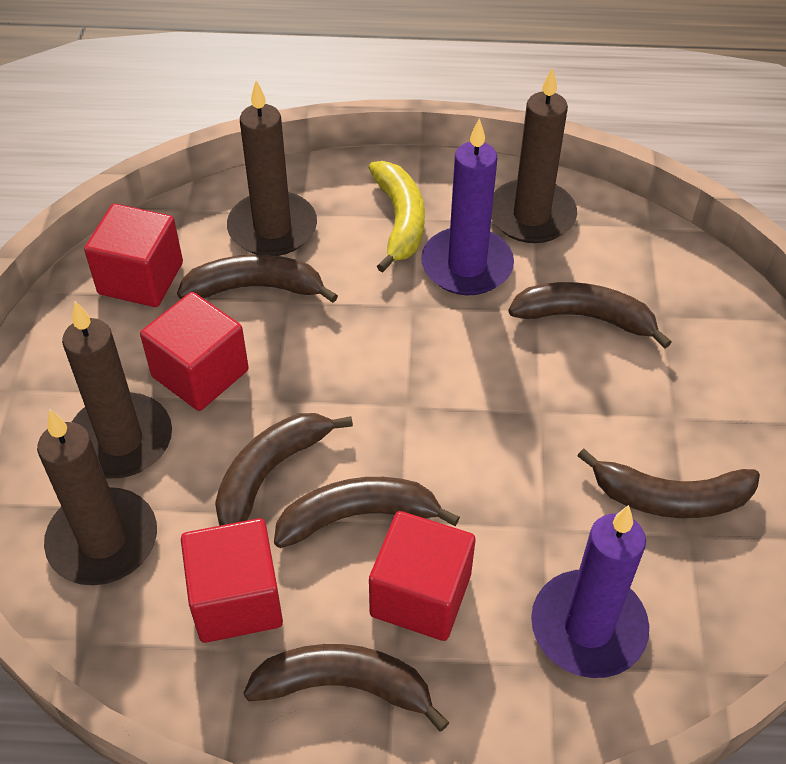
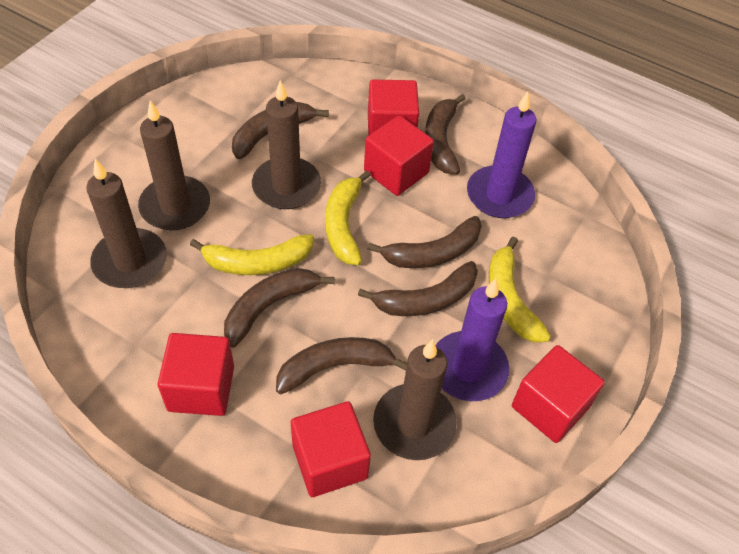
red cube: [84,204,183,307] [140,292,249,411] [181,518,283,643] [369,511,476,641] = 4 -> [158,333,234,416] [291,401,371,497] [364,115,434,196] [368,80,419,136] [512,345,605,443] = 5
yellow banana: [369,161,425,272] = 1 -> [190,234,314,275] [325,171,371,265] [489,236,551,343] = 3

